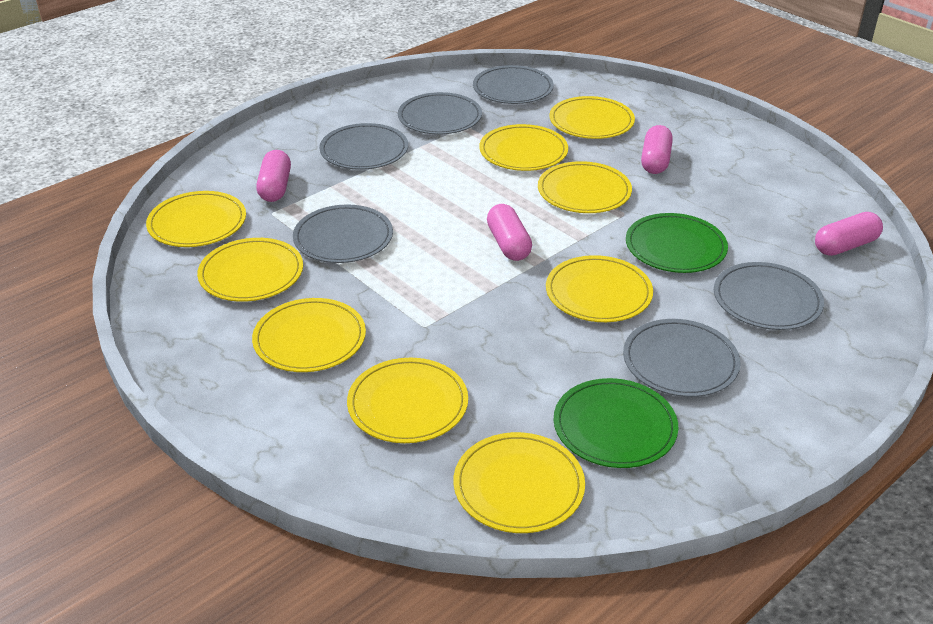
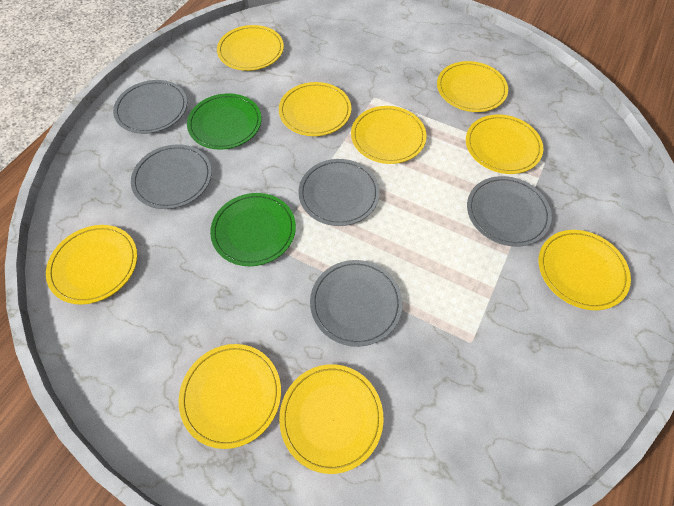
grey plate: [293,204,393,263] [319,123,408,170] [398,92,482,134] [473,65,554,104] [623,319,741,397] [714,262,824,330] = 6 -> [113,80,187,134] [131,144,212,209] [298,159,380,226] [310,260,402,347] [467,176,552,247] = 5
pink capsule: [256,150,291,202] [487,204,532,261] [641,125,673,174] [815,212,883,256] = 4 -> none = 0

